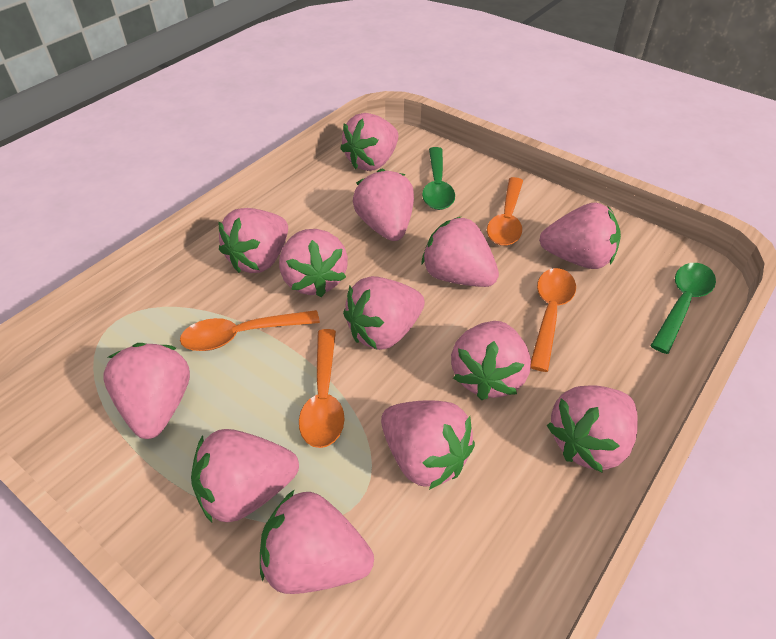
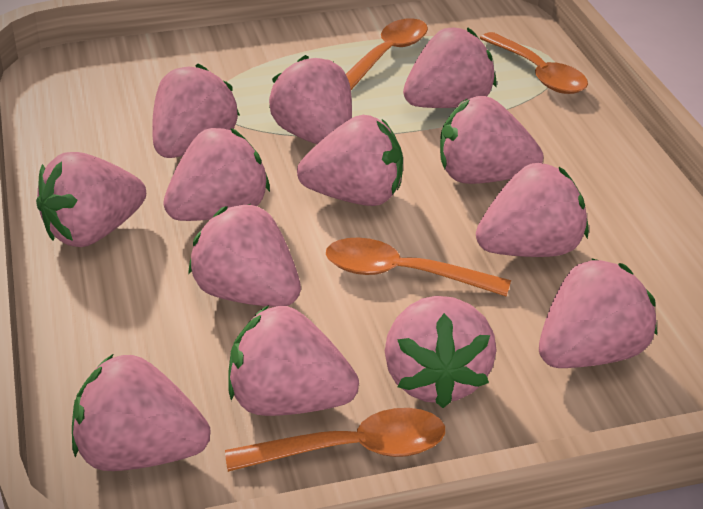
green spoon: [422,147,455,210] [650,263,716,354] = 2 -> none = 0

